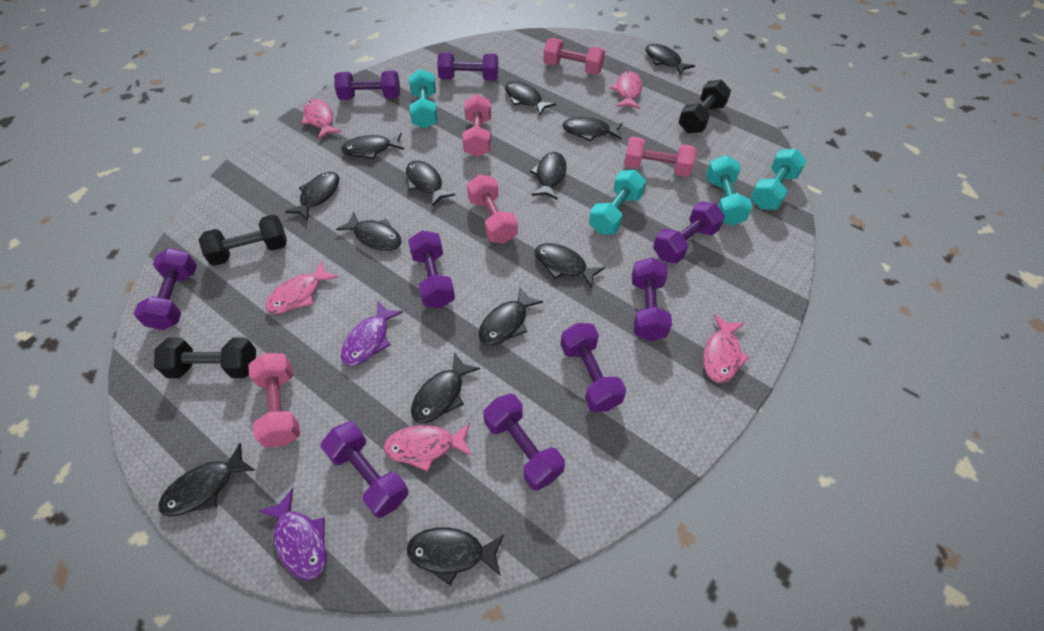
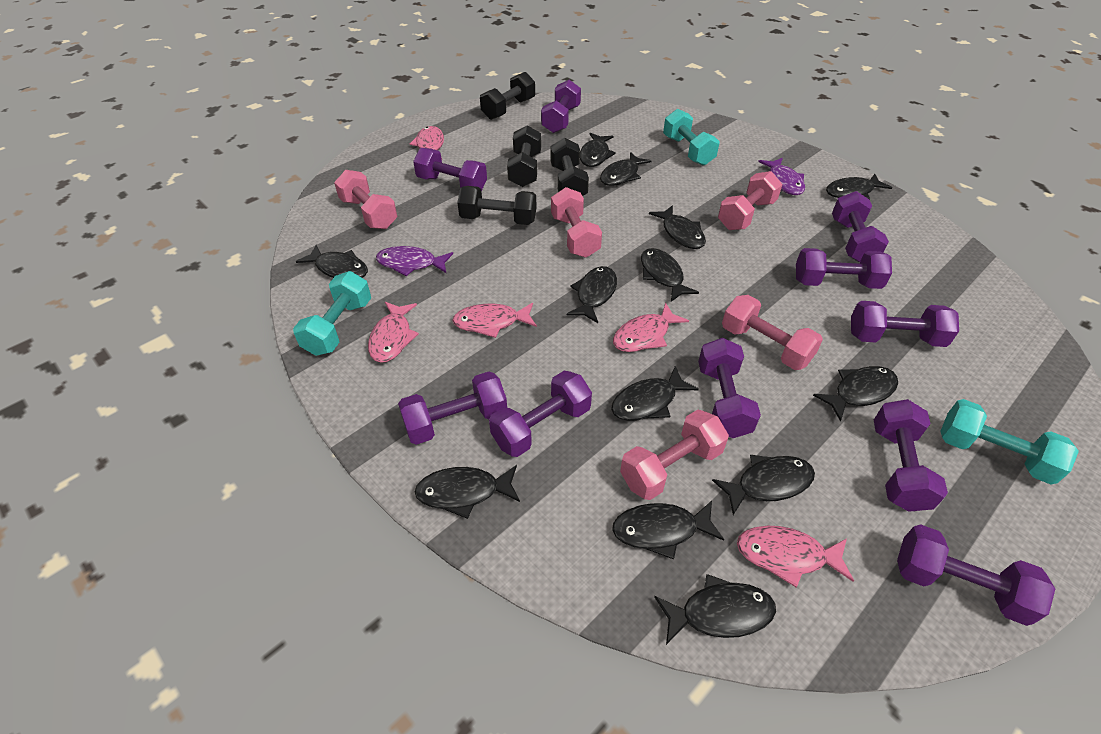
black dumbbell: [154,337,256,378] [199,215,287,266] [678,79,731,133] = 3 -> [457,186,536,225] [480,72,535,120] [507,125,541,187] [551,138,589,196] = 4
purple dumbbell: [134,248,197,330] [321,421,409,518] [334,70,400,100] [408,230,455,308] [437,52,498,81] [483,394,565,491] [561,323,626,412] [632,257,672,341] [653,201,725,264] = 9 -> [398,371,507,445] [413,148,487,191] [489,371,592,457] [541,80,581,133] [698,338,761,438] [796,248,892,289] [832,191,889,263] [851,301,959,347] [874,399,948,512] [897,524,1055,626] = 10
turquoise dumbbell: [409,69,438,129] [589,170,646,234] [706,155,753,226] [750,149,807,209] = 4 -> [293,271,371,356] [663,109,720,166] [940,399,1079,484] = 3

